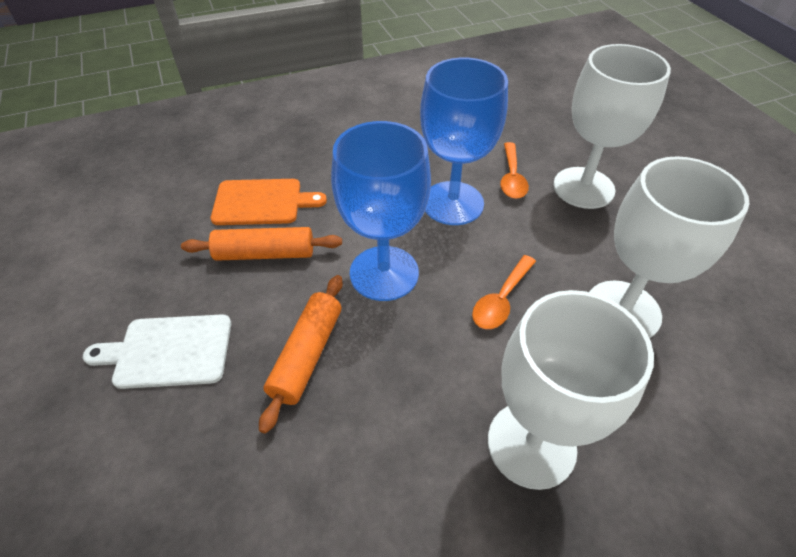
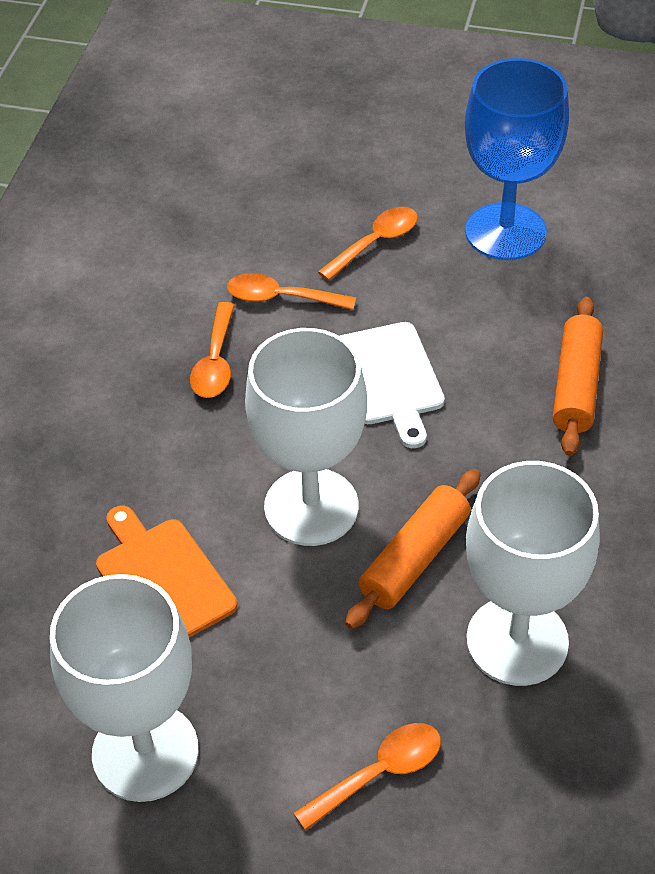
blue goblet: [331,121,431,301] [420,58,508,225] = 2 -> [465,58,569,260] = 1
orange spoon: [472,255,536,329] [500,142,529,199] = 2 -> [190,302,235,398] [227,273,356,310] [294,723,441,831] [318,207,418,281] = 4

